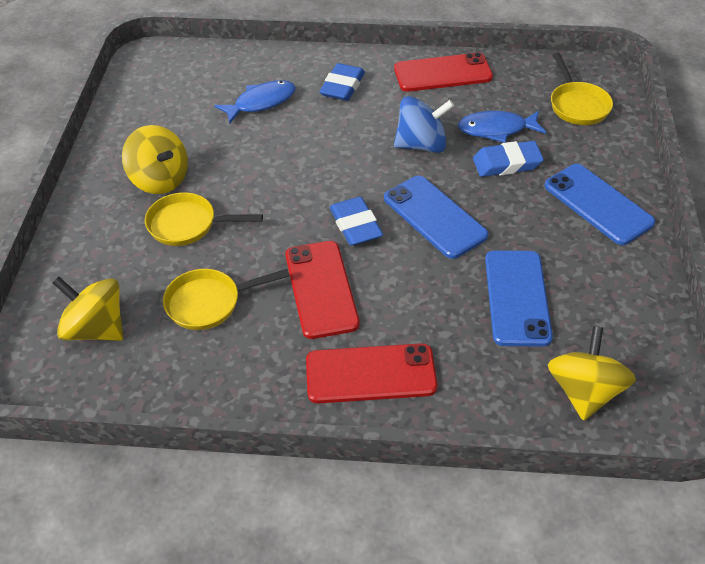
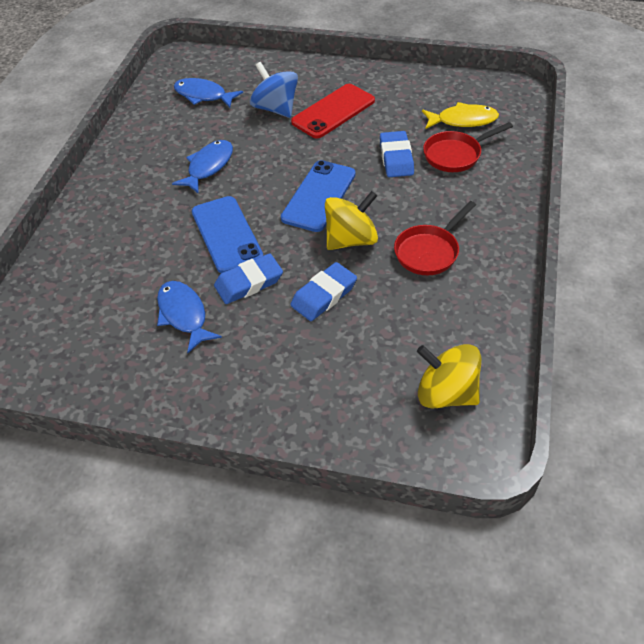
blue fish: [214,80,296,124] [458,111,546,143] = 2 -> [157,281,222,353] [172,140,233,193] [174,78,243,108] = 3
blue phone: [384,176,488,259] [485,250,553,347] [544,164,655,245] = 3 -> [192,196,263,273] [281,160,356,232] = 2
red pan: none = 0 -> [394,201,476,275] [423,122,513,172] = 2
red phone: [285,241,360,339] [306,343,437,403] [394,52,493,92] = 3 -> [291,84,375,139] = 1
yellow fish: none = 0 -> [422,102,499,129] = 1
yellow pan: [145,192,263,246] [163,269,290,330] [551,53,613,125] = 3 -> none = 0
yellow spinning top: [53,277,123,341] [122,125,188,194] [548,326,636,421] = 3 -> [325,191,378,250] [417,344,482,409] = 2

